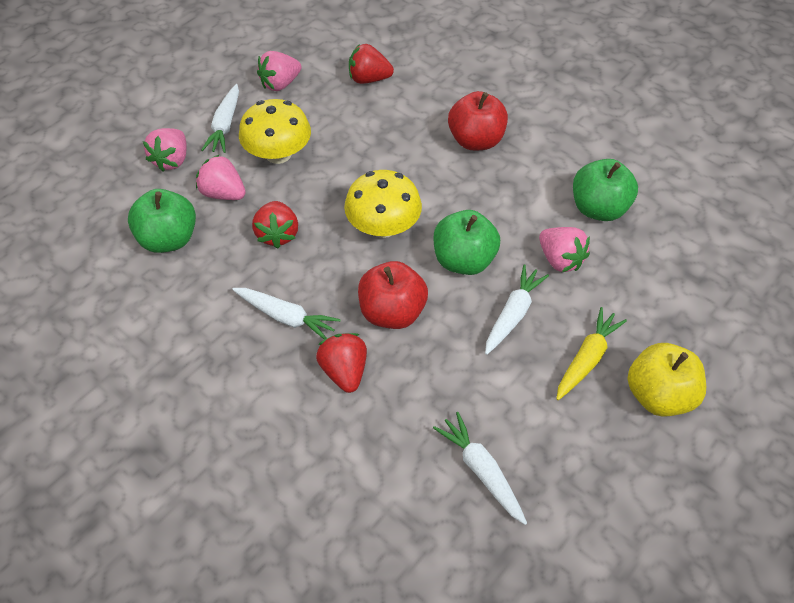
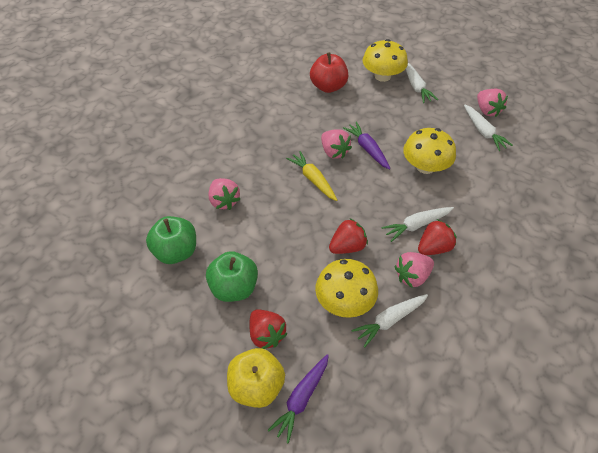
green apple: [128,189,196,253] [434,210,500,275] [573,159,638,221] = 3 -> [146,216,196,264] [206,251,258,302] = 2
purple carrot: none = 0 -> [267,354,329,444] [343,122,390,169] = 2
red apple: [358,261,428,329] [448,91,508,150] = 2 -> [310,52,348,93] = 1
yellow mushroom: [239,99,311,164] [344,170,422,238] = 2 -> [315,259,378,318] [363,39,408,82] [403,128,456,174] = 3

